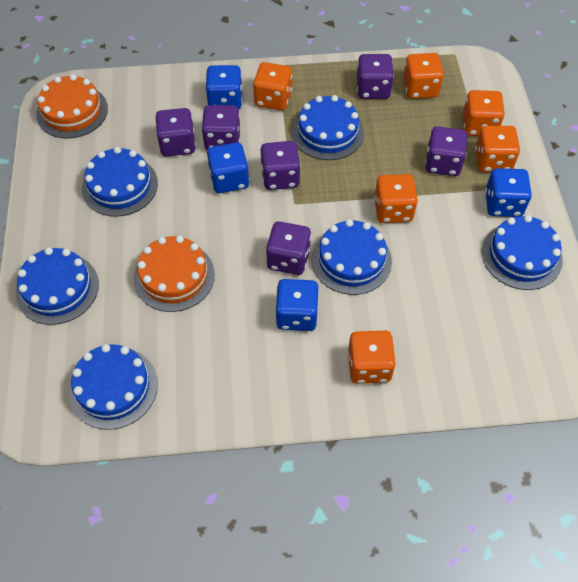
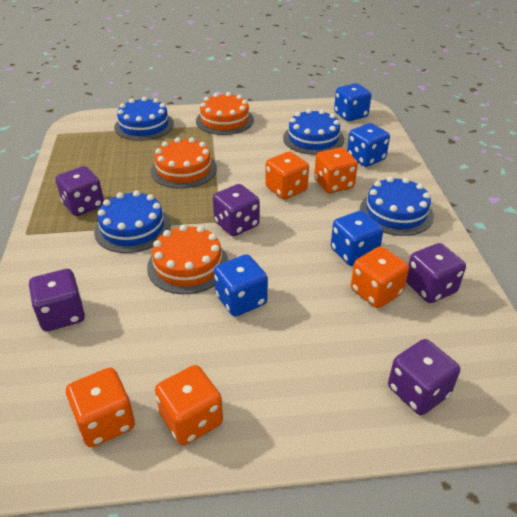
blue cake: [16,247,99,325] [69,344,158,430] [82,147,158,217] [292,95,364,160] [312,219,392,295] [482,215,563,290] = 6 -> [94,191,171,253] [114,97,174,141] [283,109,344,155] [360,177,434,236] = 4
orange cake: [36,74,108,138] [133,236,215,312] = 2 -> [147,225,229,294] [151,137,217,189] [196,92,254,135] = 3
orange dice: [253,62,292,110] [348,330,396,384] [374,174,418,223] [403,53,444,99] [463,90,505,136] [475,126,520,172] = 6 -> [66,368,135,447] [155,365,223,445] [265,152,309,199] [314,147,358,193] [351,246,409,308] = 5
purple dice: [155,108,196,157] [202,105,241,150] [260,141,300,190] [266,221,311,275] [357,54,394,99] [425,126,467,176] = 6 -> [29,269,85,331] [56,166,104,216] [213,184,260,236] [388,339,460,415] [406,243,466,303] = 5

